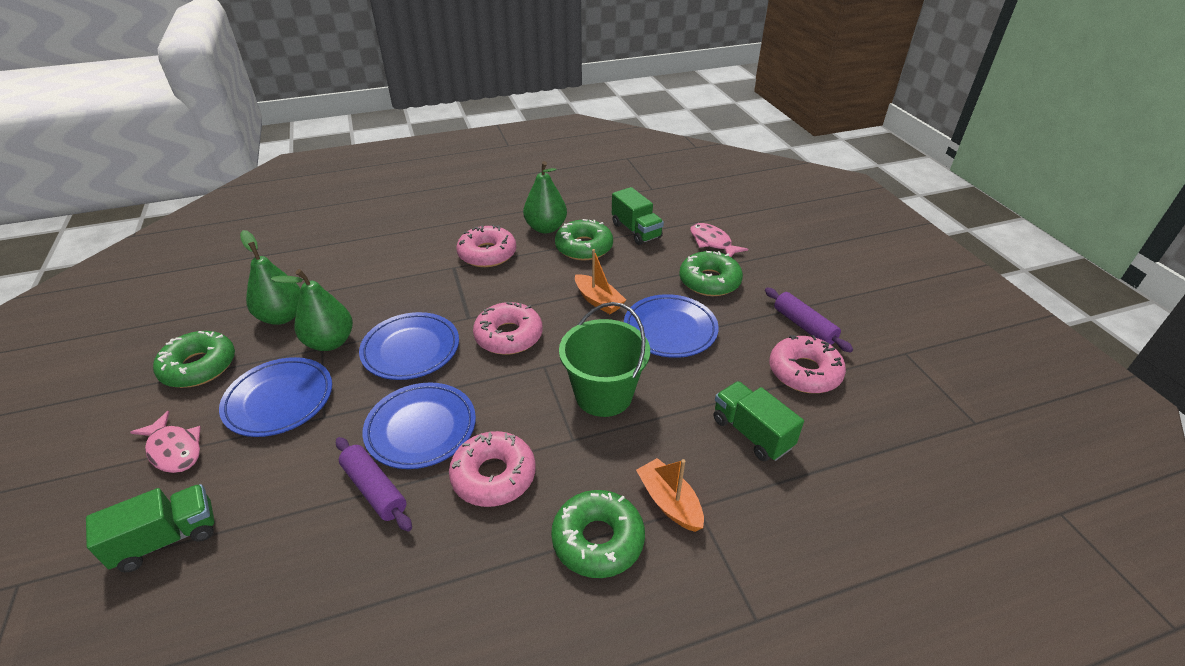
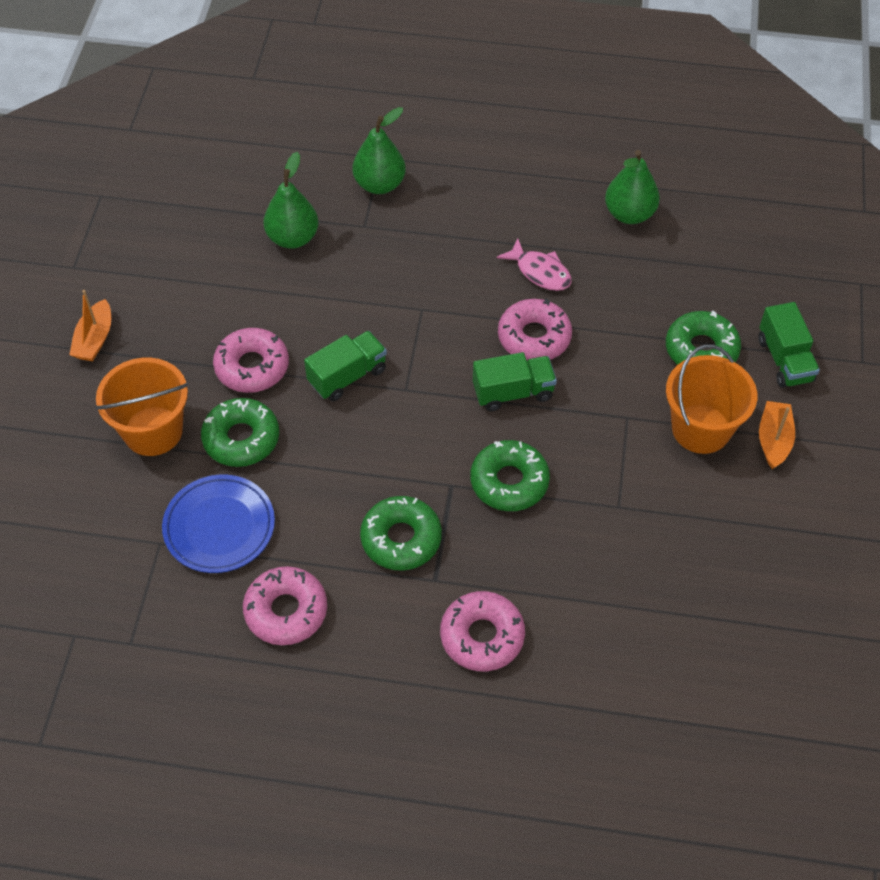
blue plate: [219,357,332,437] [359,312,459,380] [362,382,476,469] [624,294,719,358] = 4 -> [162,475,275,573] = 1
green bucket: [559,302,650,417] = 1 -> none = 0
orange bucket: none = 0 -> [95,357,189,456] [666,345,757,454] = 2
pink fish: [130,411,201,473] [690,223,748,257] = 2 -> [497,238,572,291] = 1
purple rolling pin: [336,437,412,532] [765,288,853,353] = 2 -> none = 0

